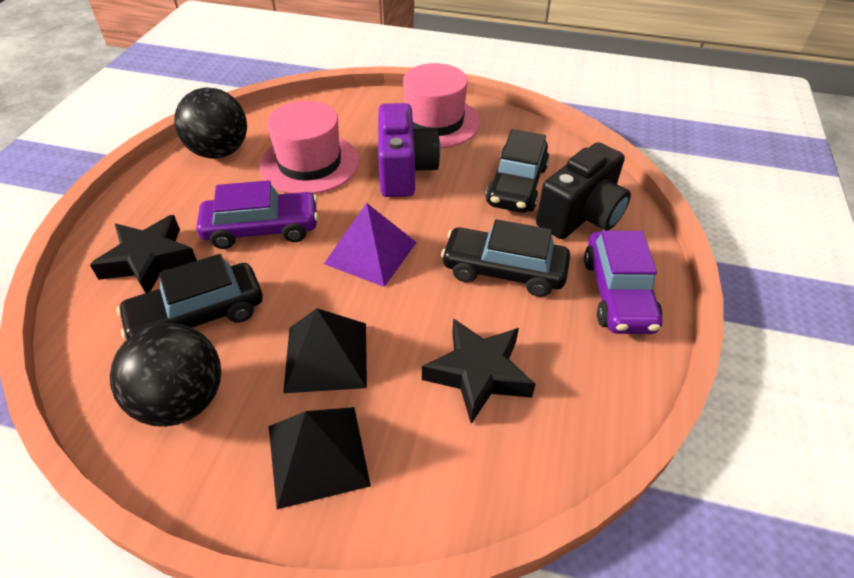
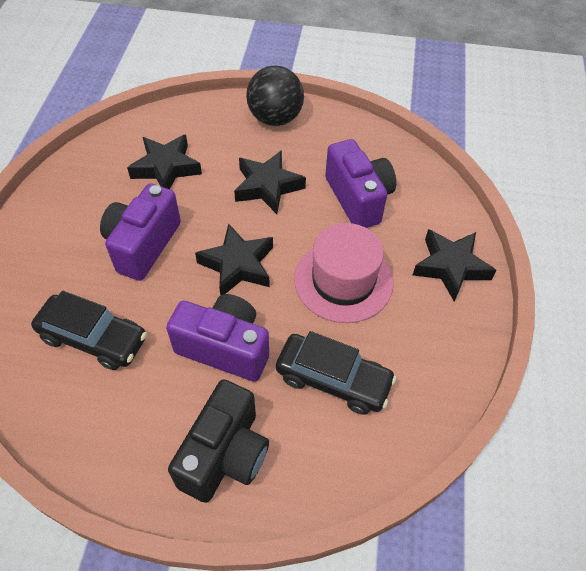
black ball: [110,323,221,427] [174,87,247,159] = 2 -> [246,65,304,126] = 1
black car: [117,254,263,339] [441,219,570,297] [486,129,549,213] = 3 -> [31,291,147,370] [276,331,397,415] = 2
black pyramid: [269,407,371,509] [283,308,367,393] = 2 -> none = 0
black star: [90,215,197,293] [422,318,536,424] = 2 -> [127,134,202,189] [195,223,273,296] [234,150,306,214] [413,229,496,301] = 4
pink hat: [259,101,359,194] [403,63,480,148] = 2 -> [294,223,393,323] = 1
purple camera: [378,103,441,197] = 1 -> [100,183,181,281] [166,294,269,382] [325,139,396,228] = 3
purple car: [197,180,319,249] [584,230,662,334] = 2 -> none = 0
purple pyramid: [324,203,417,287] = 1 -> none = 0

